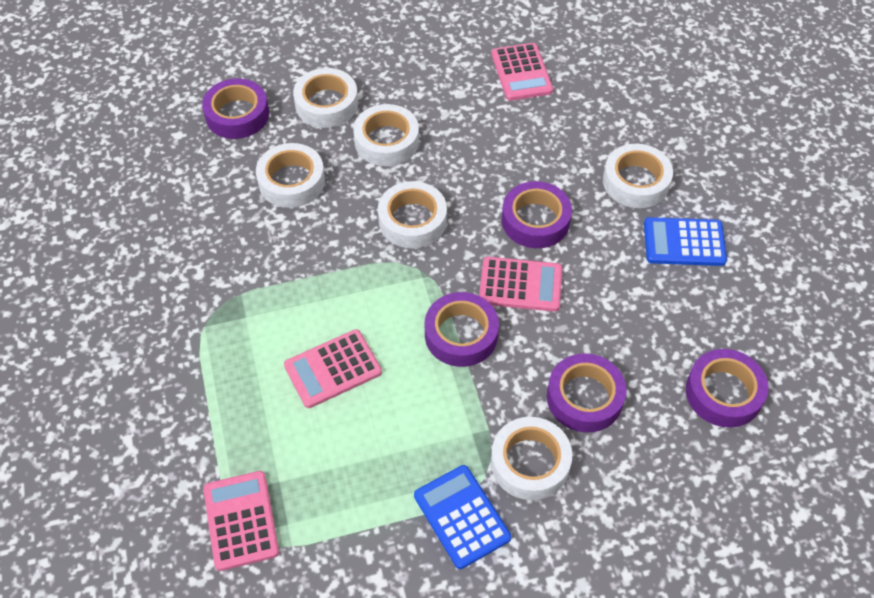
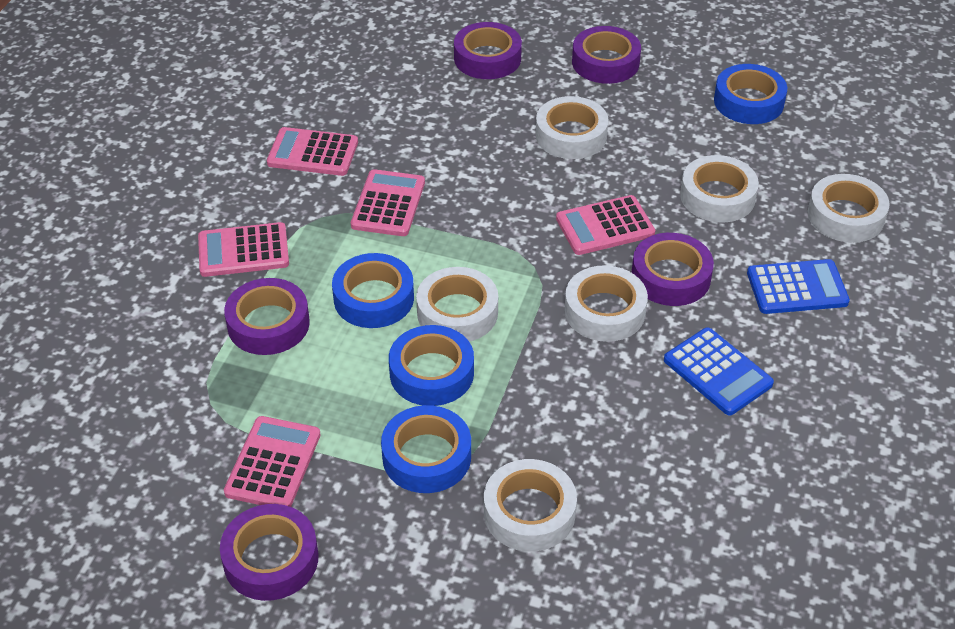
blue tape: none = 0 -> [332,253,414,328] [381,405,471,493] [389,325,474,406] [714,64,787,124] = 4
pink calculator: [203,471,279,571] [284,329,382,408] [479,257,562,312] [491,43,553,101] = 4 -> [198,222,289,277] [224,416,321,507] [267,127,358,176] [351,169,425,236] [556,195,655,255] = 5

